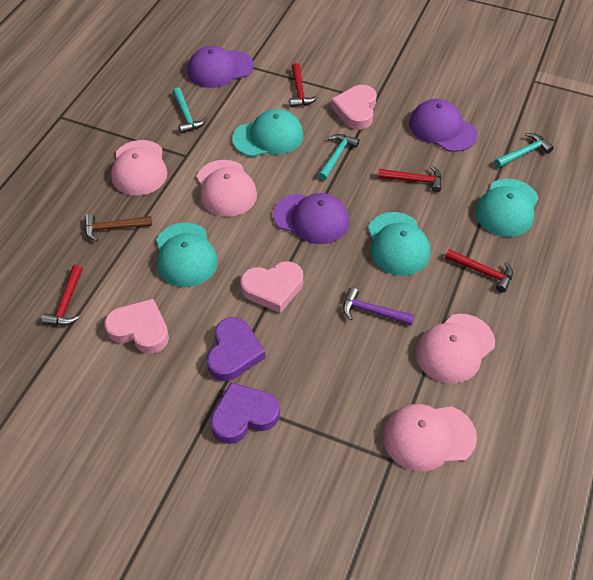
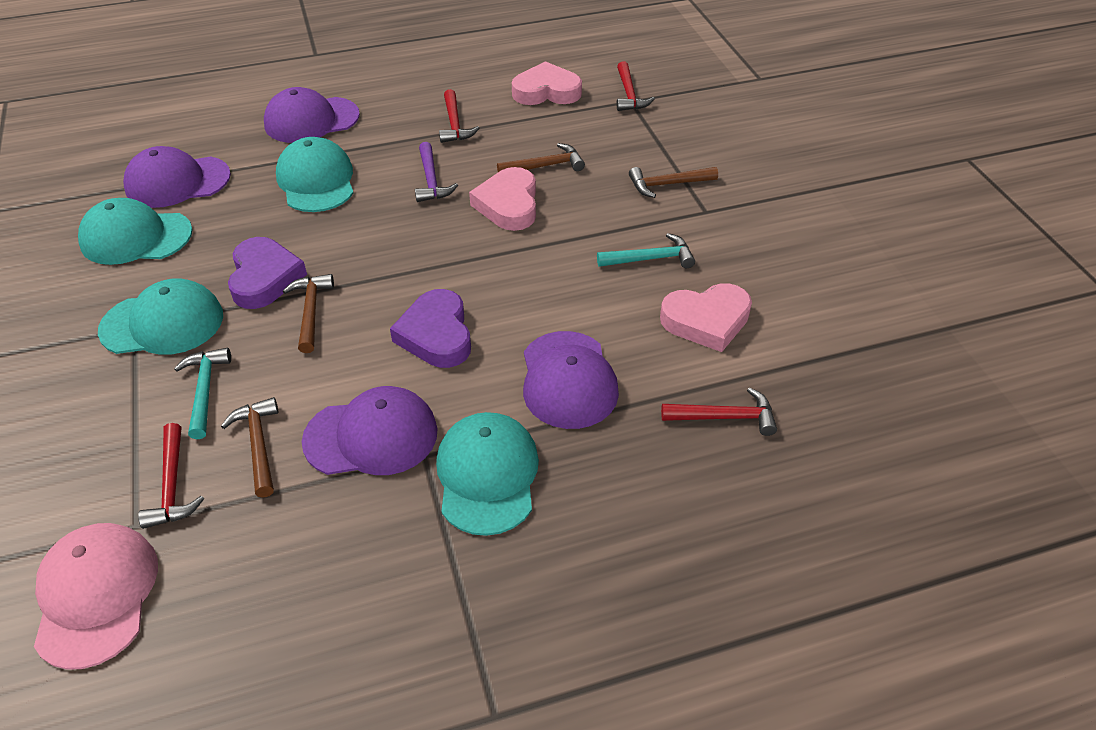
brown hammer: [85,214,152,242] = 1 -> [221,397,278,498] [283,274,334,353] [497,143,585,172] [629,167,718,198] = 4
pink cap: [111,140,167,196] [197,160,257,217] [383,404,477,471] [416,314,495,384] = 4 -> [34,523,158,670] = 1
purple cap: [188,46,254,88] [273,193,349,244] [409,99,478,152] = 3 -> [123,146,231,208] [264,87,360,143] [302,386,438,475] [523,331,619,429] = 4
turquoise hammer: [173,88,207,134] [318,134,359,180] [495,133,554,168] = 3 -> [174,348,231,439] [597,233,695,268] = 2

